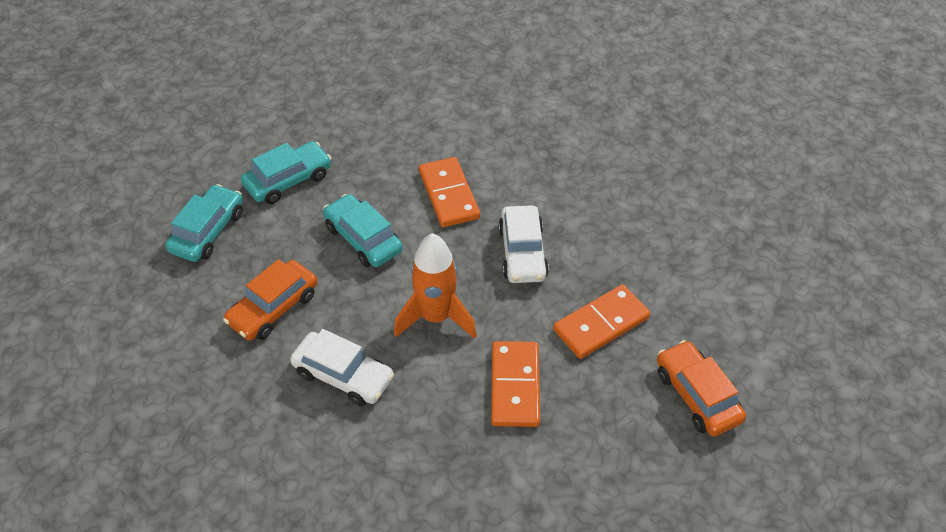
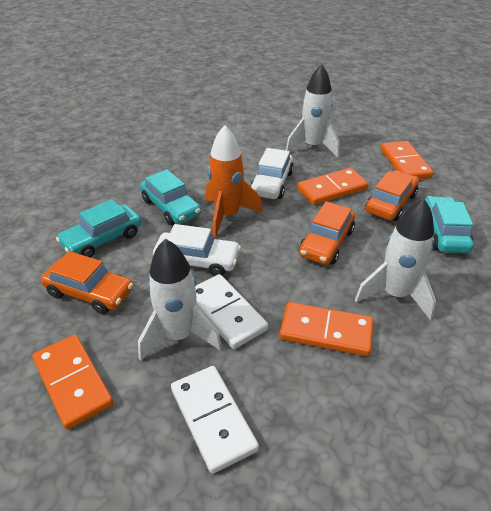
orange car: [223,259,317,340] [657,340,746,437] = 2 -> [41,251,133,314] [299,201,355,265] [365,170,419,221] = 3
orange domino: [419,157,480,227] [491,341,540,427] [553,284,650,359] = 3 -> [32,335,113,430] [279,302,373,356] [297,168,368,205] [380,141,434,179] = 4
white domino: none = 0 -> [171,366,259,474] [195,274,268,349] = 2
white rocket: none = 0 -> [138,239,222,361] [286,64,339,157] [355,199,436,320] = 3

